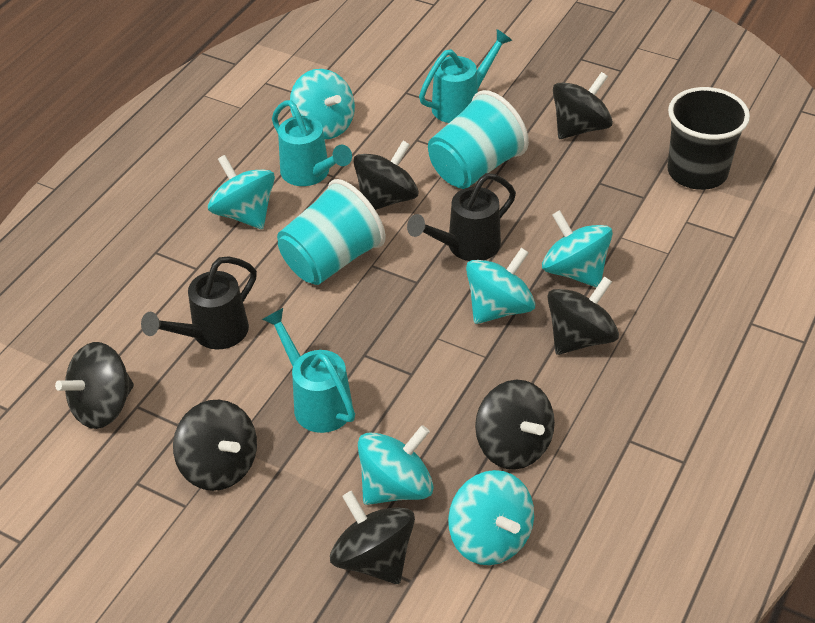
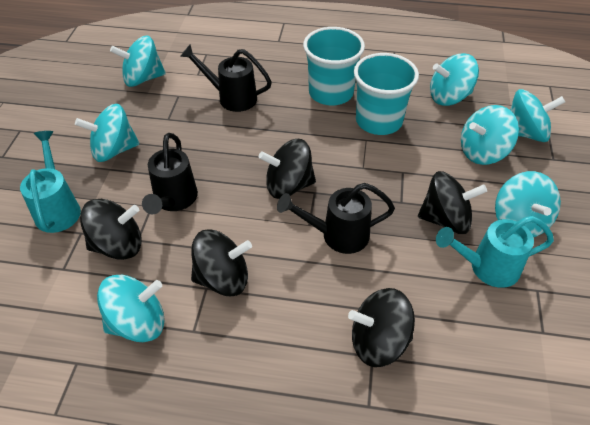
black cup: [667,87,750,190] = 1 -> none = 0
black spinning top: [55,342,134,429] [173,400,257,491] [330,491,415,584] [353,141,419,210] [475,380,555,470] [547,276,619,355] [553,72,613,139] = 7 -> [80,199,142,260] [191,230,252,296] [259,139,316,199] [348,288,415,367] [418,171,487,234] = 5
black watering can: [141,256,257,349] [407,173,516,261] = 2 -> [142,133,198,214] [180,45,272,112] [277,183,395,254] = 3
turquoise spinning top: [208,155,275,229] [290,69,355,139] [358,425,434,505] [448,470,534,565] [466,248,535,324] [542,210,613,288] = 6 -> [75,104,139,162] [97,275,165,342] [110,36,166,87] [430,53,479,106] [461,105,519,165] [495,171,561,237] [510,89,565,142] = 7
turquoise watering can: [262,308,355,433] [272,100,352,186] [419,29,513,123] = 3 -> [20,131,81,233] [436,216,554,288] = 2

